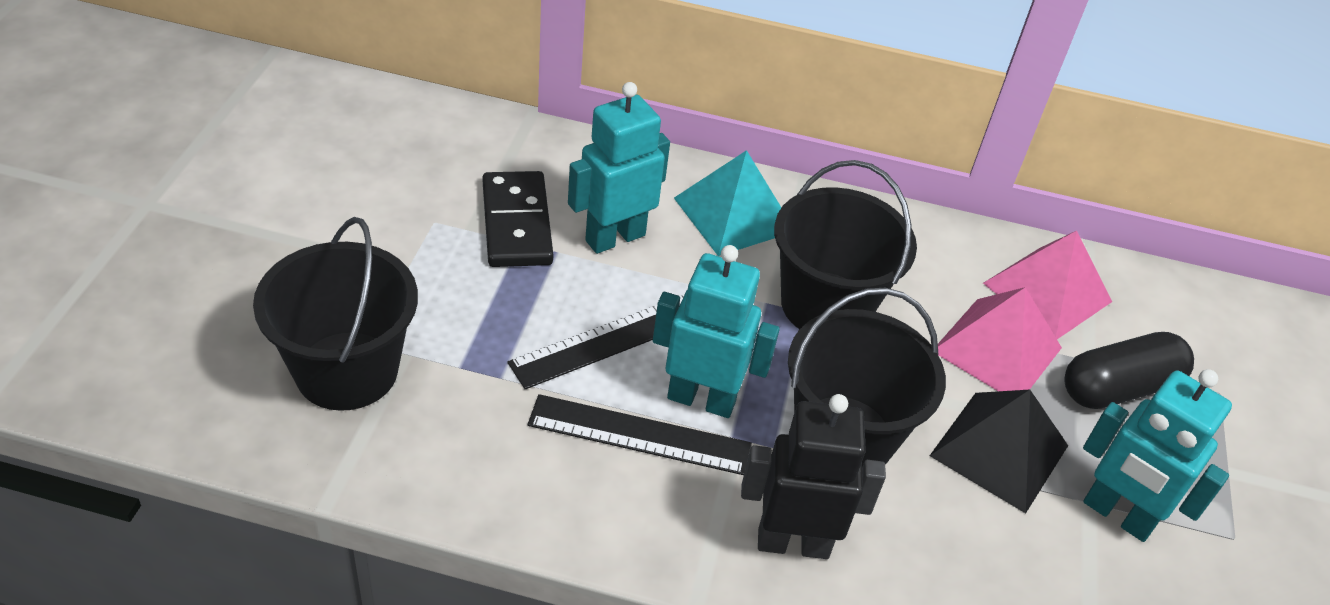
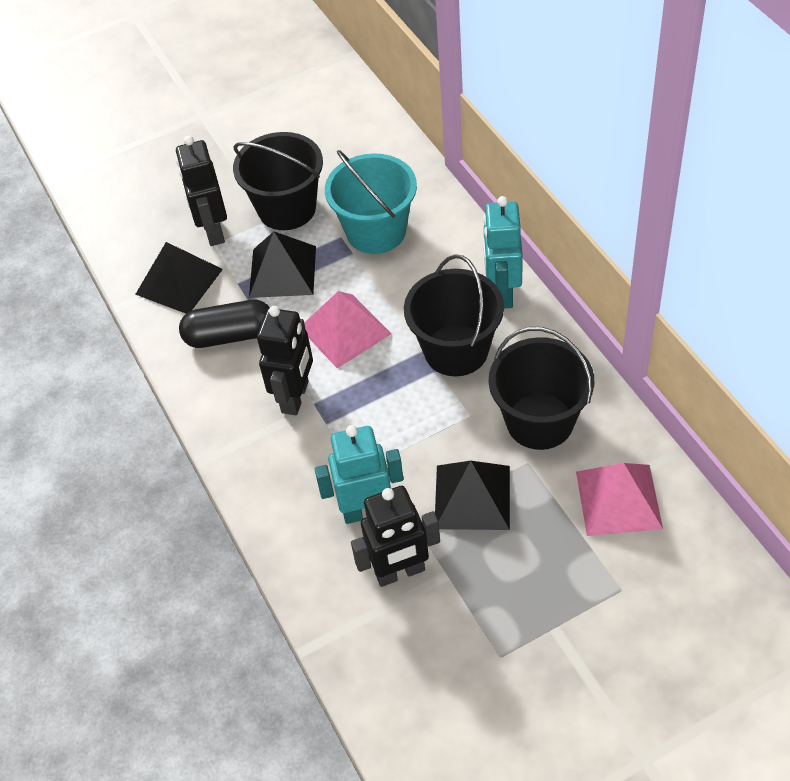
black domino: [483,171,553,267] = 1 -> none = 0
black pyramid: [930,390,1068,513] = 1 -> [135,242,223,314] [249,231,316,298] [435,461,510,530] = 3
black robot: [741,394,886,559] = 1 -> [176,135,227,246] [257,306,313,415] [351,486,440,587] = 3
black ruler: [508,295,684,389] [528,394,752,475] = 2 -> none = 0
turquoise bucket: none = 0 -> [325,150,417,254] = 1
turquoise pyramid: [674,150,781,256] = 1 -> none = 0
turquoise robot: [568,82,670,254] [653,245,780,418] [1083,369,1232,542] = 3 -> [315,425,403,524] [483,196,523,308] = 2

